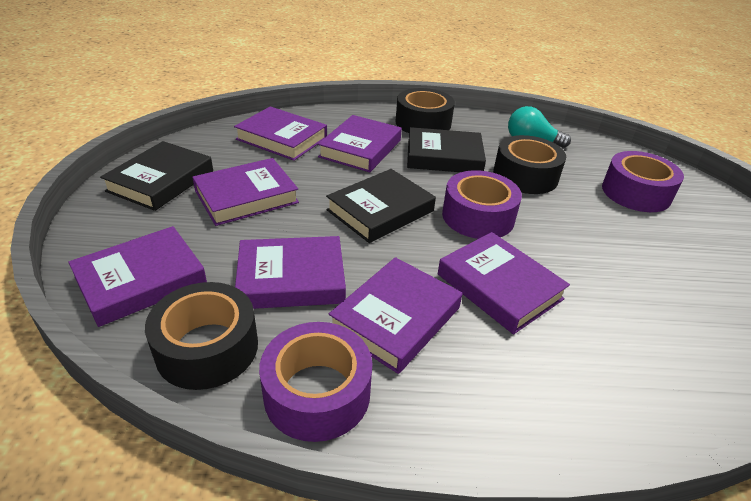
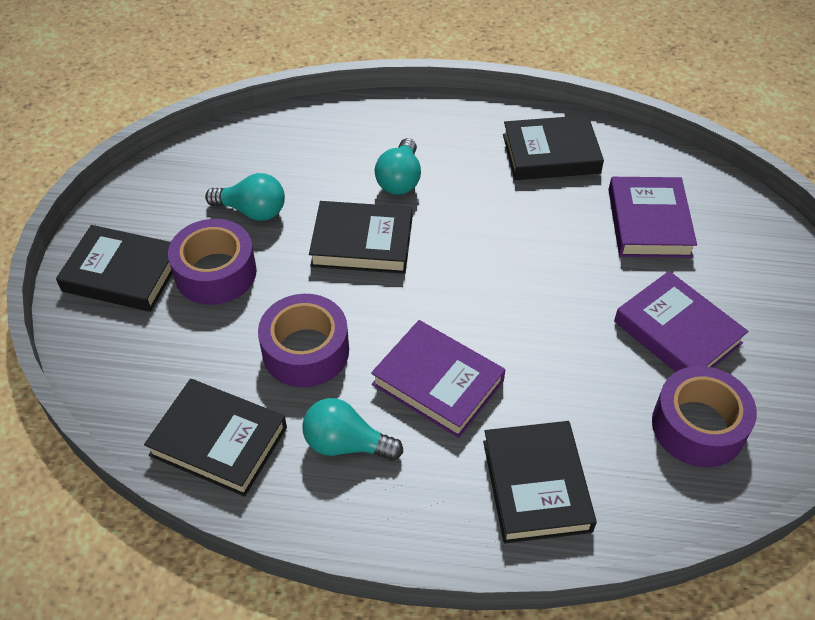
black book: [100,141,213,211] [326,169,436,243] [407,127,486,172] = 3 -> [56,225,172,312] [144,379,287,497] [309,201,412,274] [483,421,597,543] [503,115,604,180] = 5
black tape: [145,282,258,390] [395,88,455,133] [493,135,566,194] = 3 -> none = 0
purple book: [68,226,207,327] [192,158,299,226] [234,106,327,161] [235,236,346,309] [318,115,402,172] [329,257,462,374] [438,232,570,334] = 7 -> [371,320,505,438] [608,177,697,258] [614,271,749,372] = 3
turquoise light bulb: [508,106,571,148] = 1 -> [205,173,285,221] [302,398,403,460] [375,138,421,195] = 3

